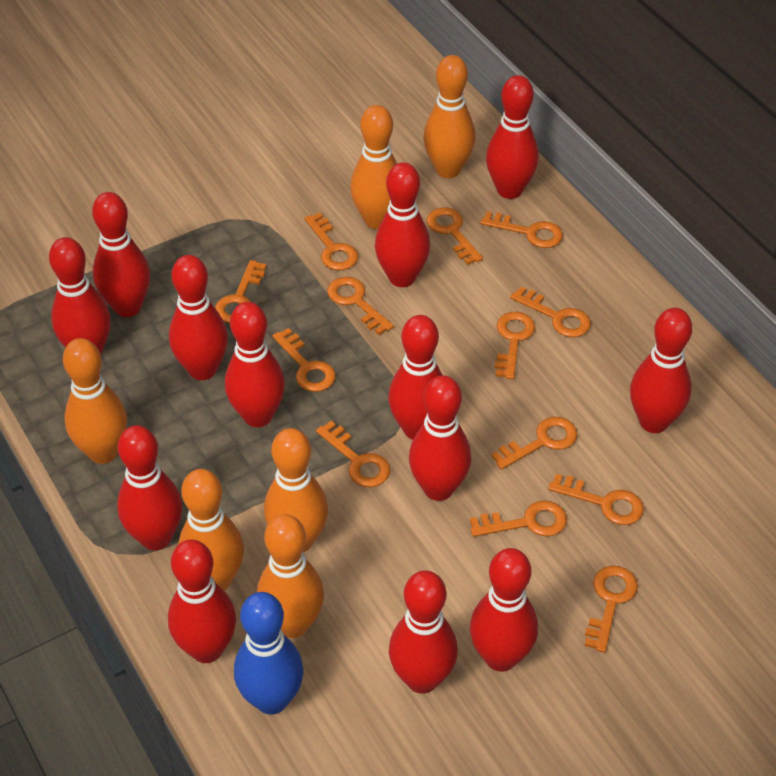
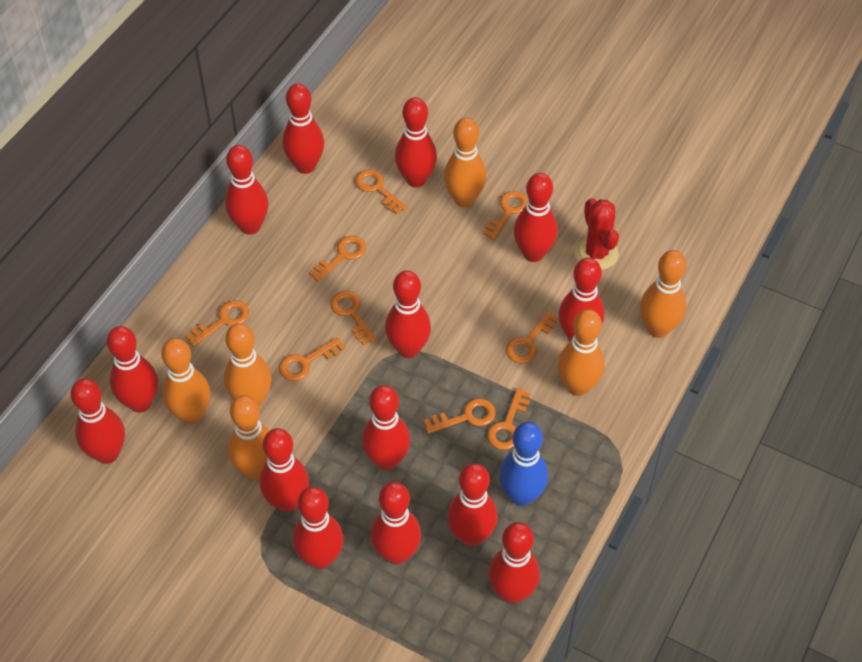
orange key: [215,260,266,323] [272,328,336,392] [304,213,358,270] [316,421,390,487] [327,277,394,335] [426,207,483,265] [470,500,567,537] [480,211,563,248] [491,417,578,470] [495,312,535,379] [510,286,591,338] [548,474,644,525] [585,566,638,653] = 13 -> [185,300,249,347] [279,337,345,381] [309,236,366,282] [330,291,377,346] [355,170,407,214] [424,398,496,434] [483,191,528,240] [487,388,531,450] [506,311,559,364] = 9
red bowling pin: [49,237,111,355] [92,192,150,317] [117,425,182,550] [168,539,236,663] [169,255,228,380] [225,302,285,427] [375,162,430,287] [388,315,442,440] [389,570,458,694] [409,375,471,501] [470,548,538,672] [486,75,539,199] [630,308,692,433] = 13 -> [71,378,125,464] [107,326,158,413] [225,145,268,235] [260,428,309,513] [282,83,324,174] [293,487,344,569] [362,385,410,470] [371,482,421,565] [385,270,431,358] [395,97,437,187] [447,463,498,547] [488,522,540,604] [514,173,558,262] [559,257,604,341] = 14
red cactus: none = 0 -> [575,198,619,270] = 1

